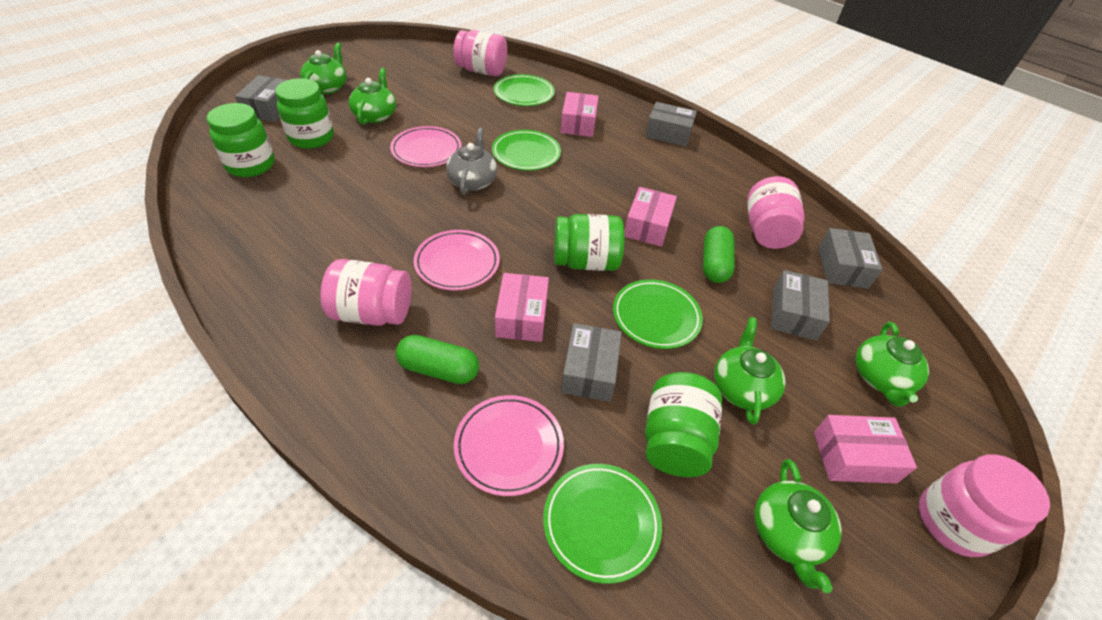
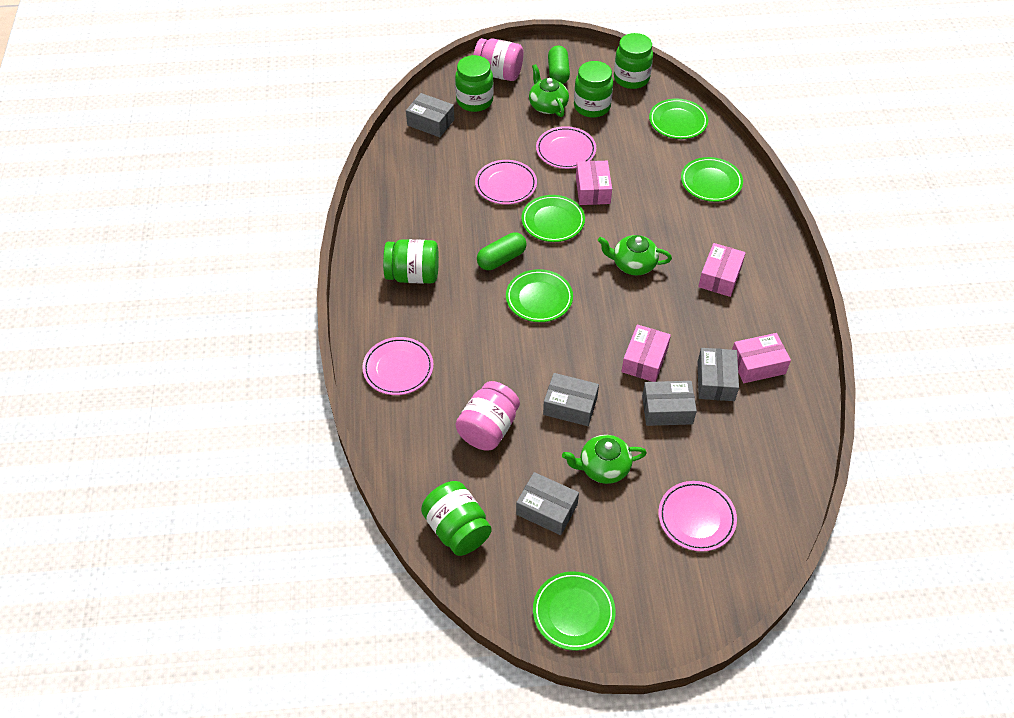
green jar: [207,103,275,177] [275,78,334,149] [554,214,625,271] [645,372,722,477] = 4 -> [383,239,439,284] [421,481,492,556] [455,55,494,112] [574,61,613,118] [614,33,653,89] = 5
green plate: [492,130,561,171] [494,74,555,106] [543,464,662,584] [613,279,703,349] = 4 -> [506,269,573,322] [521,195,585,242] [533,571,615,651] [649,98,708,139] [681,157,743,202] = 5
green teapot: [300,42,347,94] [349,68,396,125] [714,317,785,425] [754,459,842,593] [855,322,929,407] = 5 -> [529,64,569,117] [562,435,647,484] [598,235,672,275] = 3
grey teapot: [446,128,497,195] = 1 -> none = 0
pink jar: [320,259,411,326] [453,30,507,76] [747,176,805,249] [919,454,1050,557] = 4 -> [456,381,520,450] [473,38,523,81] = 2
pink plate: [390,126,462,167] [413,230,500,291] [454,395,564,496] = 3 -> [362,337,434,395] [475,160,537,204] [536,126,596,169] [658,481,737,552] = 4

